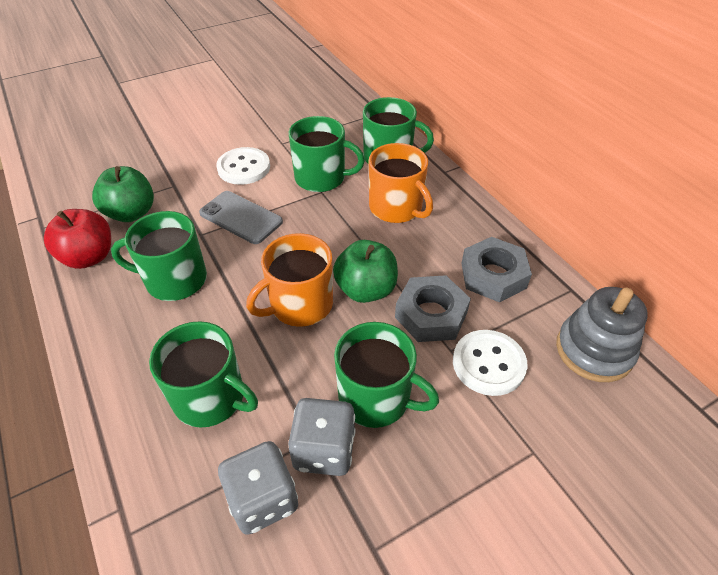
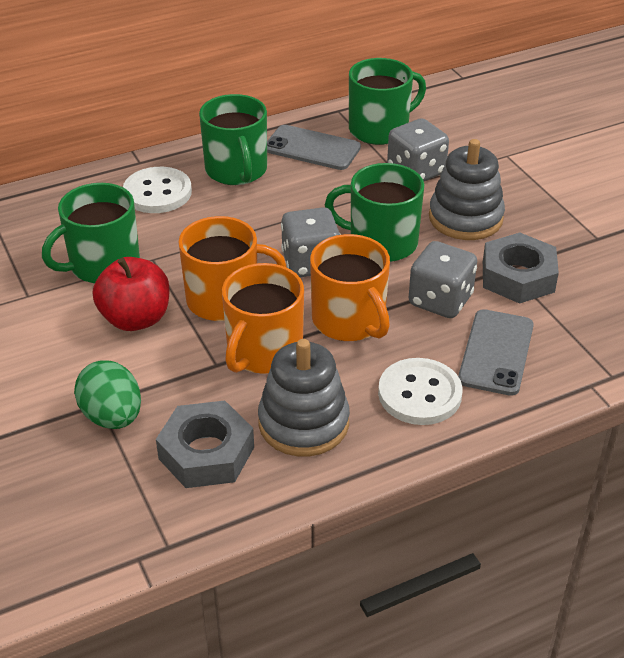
green apple: [92,166,154,222] [333,240,398,303] = 2 -> none = 0
green egg: none = 0 -> [74,360,141,429] = 1
green mug: [111,211,207,301] [149,321,258,428] [289,116,365,192] [334,322,439,428] [363,97,434,164] = 5 -> [42,183,140,283] [199,94,267,185] [325,163,424,262] [349,58,426,145] = 4
grey dice: [218,441,298,535] [288,398,355,476] = 2 -> [281,207,341,277] [387,118,449,181] [409,241,477,318] = 3
grey phone: [199,191,283,244] = 1 -> [267,125,361,170] [458,309,534,396] = 2
grey stacking toy: [556,287,648,382] = 1 -> [258,339,350,456] [429,139,505,240] = 2
orange mug: [246,233,333,327] [369,143,433,223] = 2 -> [178,216,287,321] [222,263,304,374] [310,234,390,341] = 3

